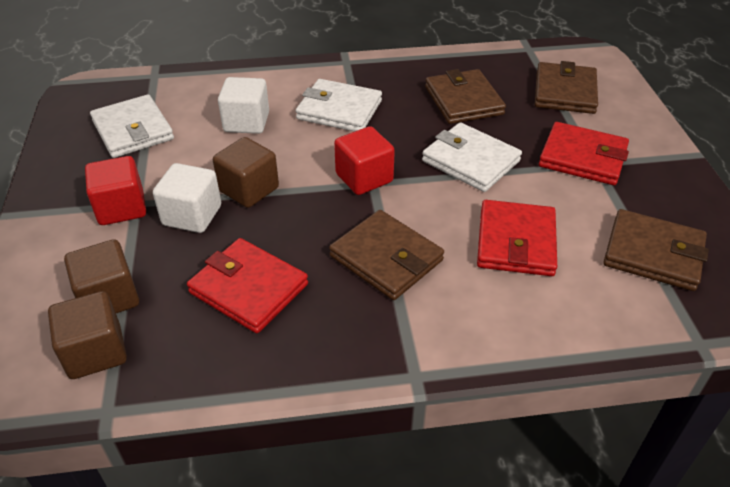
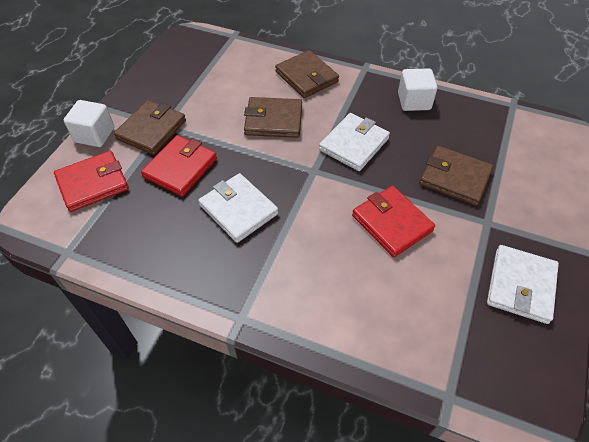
brown cube: [48,291,127,379] [64,239,139,313] [213,137,279,208] = 3 -> none = 0
red cube: [85,156,146,225] [334,126,395,195] = 2 -> none = 0

